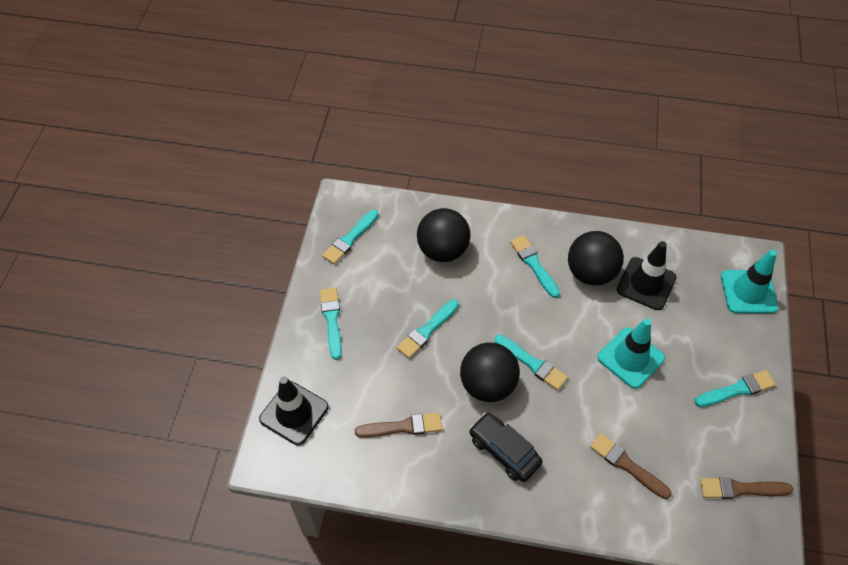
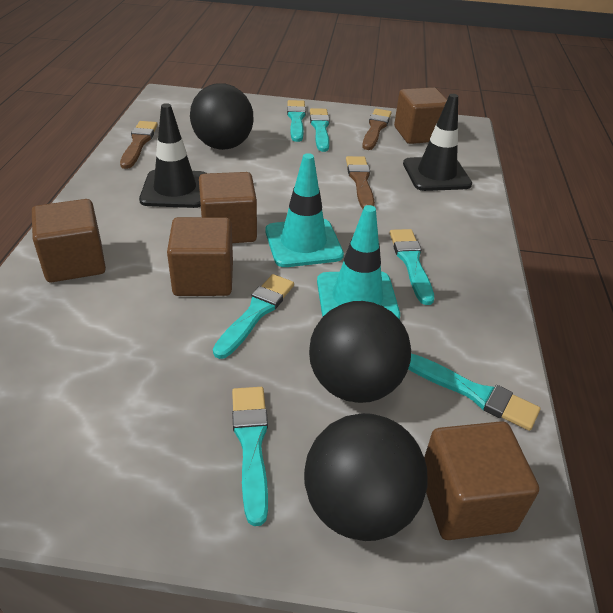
black car: [469,412,542,482] = 1 -> none = 0
brown cube: none = 0 -> [32,199,106,282] [167,217,233,296] [199,172,257,243] [394,87,447,144] [424,421,539,540] = 5

